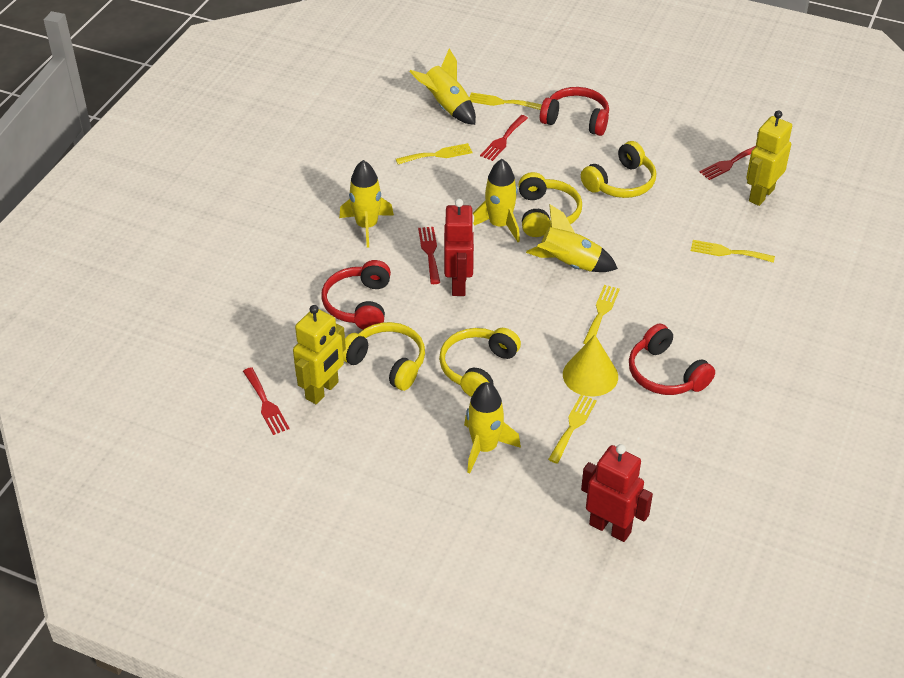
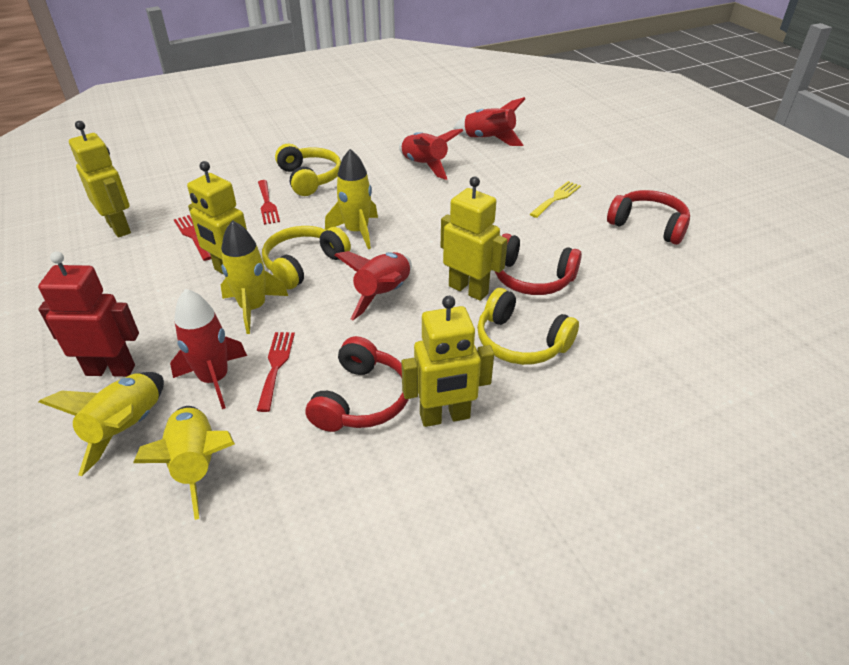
red fork: [243,367,290,435] [418,227,440,284] [480,115,528,161] [699,146,756,180] = 4 -> [174,215,211,261] [257,332,295,412] [258,180,280,225] = 3
red robot: [444,199,475,296] [581,444,653,542] = 2 -> [38,251,139,377] = 1
red rocket: none = 0 -> [170,289,247,409] [335,251,412,320] [399,129,463,180] [453,97,525,146] = 4
yellow cone: [563,335,618,397] = 1 -> none = 0
yellow fork: [396,143,472,165] [469,92,542,110] [548,395,597,464] [583,285,620,344] [691,240,775,263] = 5 -> [530,181,581,218] = 1
yellow headphones: [343,322,425,391] [439,328,521,397] [519,172,582,237] [581,141,656,198] = 4 -> [262,226,351,290] [275,144,341,196] [477,288,579,365] = 3
yellow robot: [293,305,346,404] [746,110,792,206] = 2 -> [69,121,131,237] [187,161,247,274] [401,296,494,427] [441,177,508,301] = 4
yellow rocket: [339,160,394,248] [409,49,476,125] [464,382,521,473] [472,159,520,242] [526,205,618,272] = 5 -> [39,372,164,476] [133,406,235,520] [221,220,288,334] [325,149,378,249] = 4

